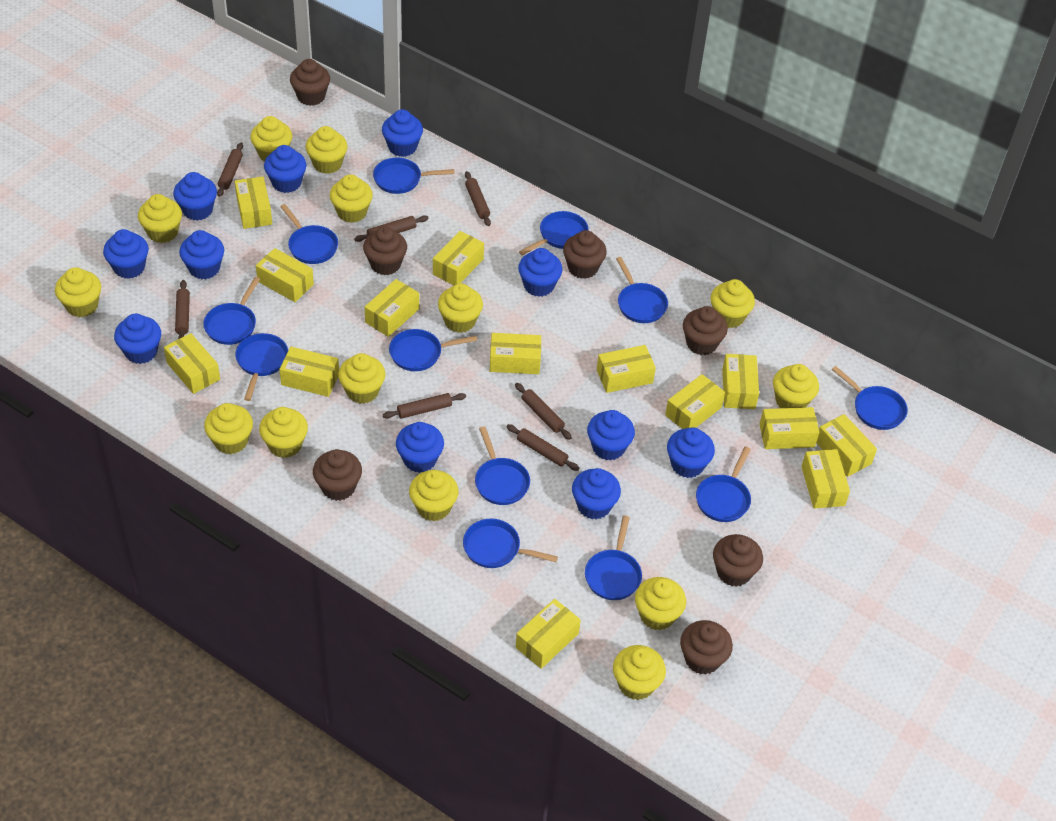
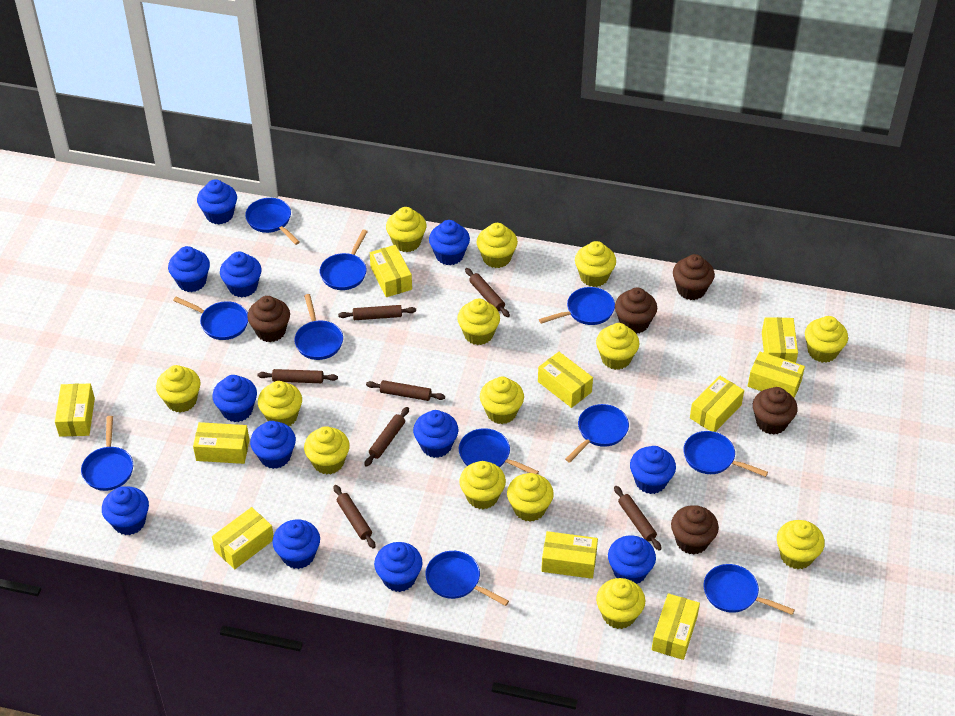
blue cupcake: [103,229,149,279] [114,314,161,364] [173,172,217,221] [179,230,224,279] [264,145,307,193] [382,109,423,157] [396,422,444,473] [518,248,563,297] [572,468,621,520] [587,410,635,461] [667,427,715,478] = 11 -> [102,486,149,535] [168,246,210,292] [197,179,237,225] [212,375,257,422] [220,252,262,298] [250,421,296,469] [272,520,320,569] [374,542,422,592] [413,410,458,458] [429,220,470,265] [608,536,656,584] [630,446,676,494] = 12
blue pan: [203,277,260,345] [235,333,288,401] [280,204,338,264] [373,157,454,194] [389,329,477,371] [463,519,558,568] [475,427,530,505] [519,211,589,255] [585,516,642,600] [616,257,668,323] [696,447,751,522] [832,366,908,430] = 12 -> [81,416,133,491] [173,297,248,340] [245,198,300,245] [294,294,343,360] [320,229,368,290] [425,551,509,606] [459,428,539,474] [539,287,615,325] [565,404,629,463] [683,431,768,477] [704,564,795,615] = 11
brown cupcake: [290,59,330,106] [313,449,362,501] [363,226,407,275] [563,230,607,279] [680,620,733,675] [683,306,728,355] [713,534,763,587] = 7 -> [247,296,290,342] [615,287,657,334] [671,505,719,555] [673,254,715,300] [753,387,798,435] = 5
yellow box: [164,333,220,394] [235,177,272,229] [256,248,314,302] [279,347,339,397] [365,279,419,337] [433,231,484,285] [490,333,541,374] [516,599,581,669] [597,345,656,393] [665,374,725,429] [722,354,759,409] [759,407,819,449] [801,449,850,509] [816,414,877,477] = 14 -> [55,384,95,437] [193,422,249,464] [212,507,274,569] [370,245,412,297] [538,352,593,408] [541,531,598,579] [652,593,700,660] [690,376,744,432] [748,352,805,398] [762,317,798,363] = 10

